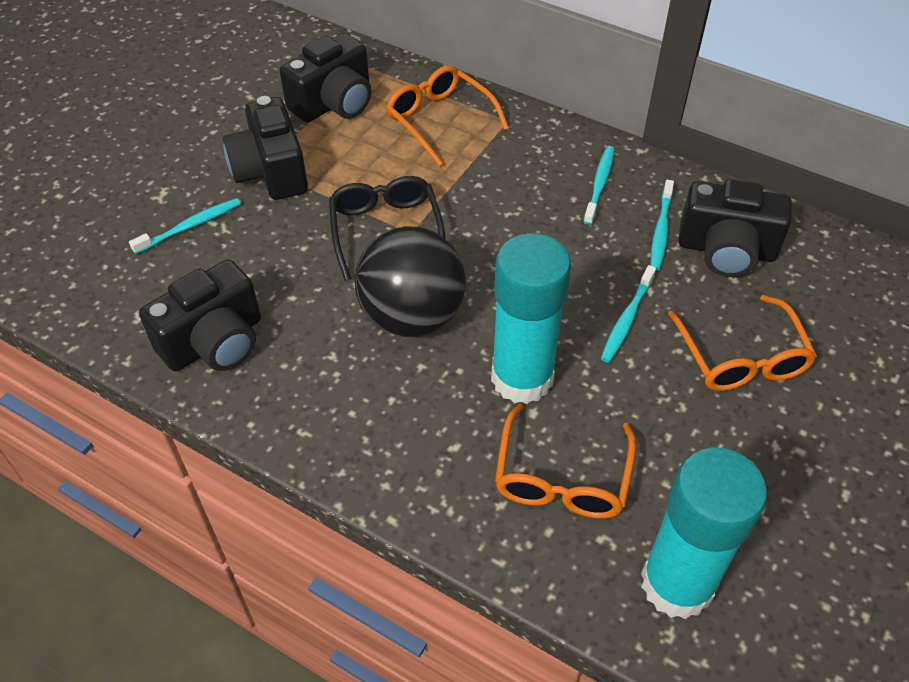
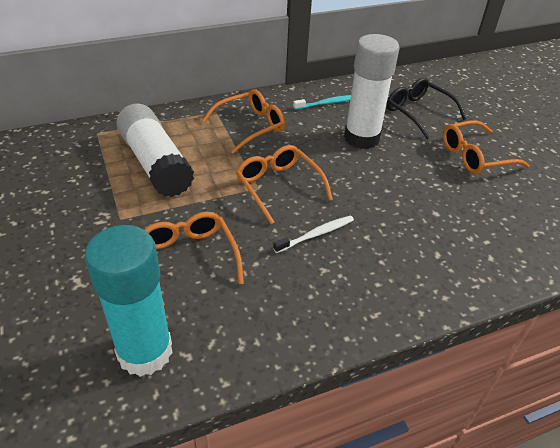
black ball: [355,226,466,337] = 1 -> none = 0
black camera: [139,260,261,371] [223,96,308,200] [280,33,371,123] [679,179,792,277] = 4 -> none = 0
orange glasses: [386,65,509,167] [495,403,636,519] [668,295,817,391] = 3 -> [144,212,244,305] [202,89,285,154] [236,145,333,224] [443,120,530,174] = 4
turquoise glue stick: [491,233,571,404] [641,447,767,619] = 2 -> [85,225,172,377] = 1
turquoise toothbrush: [129,198,241,254] [584,146,615,225] [601,265,656,363] [651,180,674,271] = 4 -> [293,95,351,110] = 1
white glue stick: none = 0 -> [116,104,194,197] [344,34,400,149] = 2
white toothbrush: none = 0 -> [273,215,354,253] = 1

